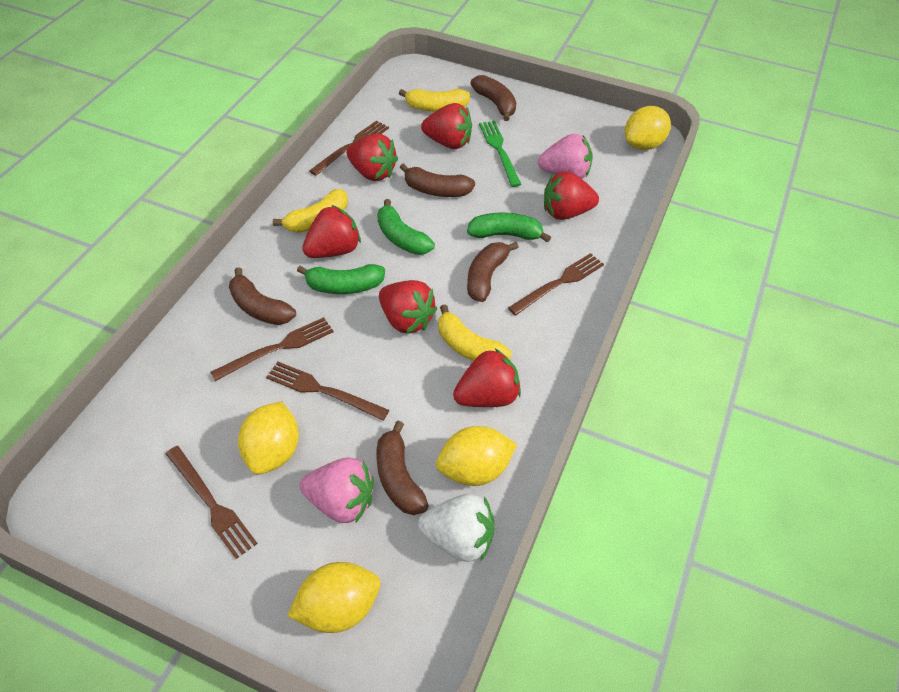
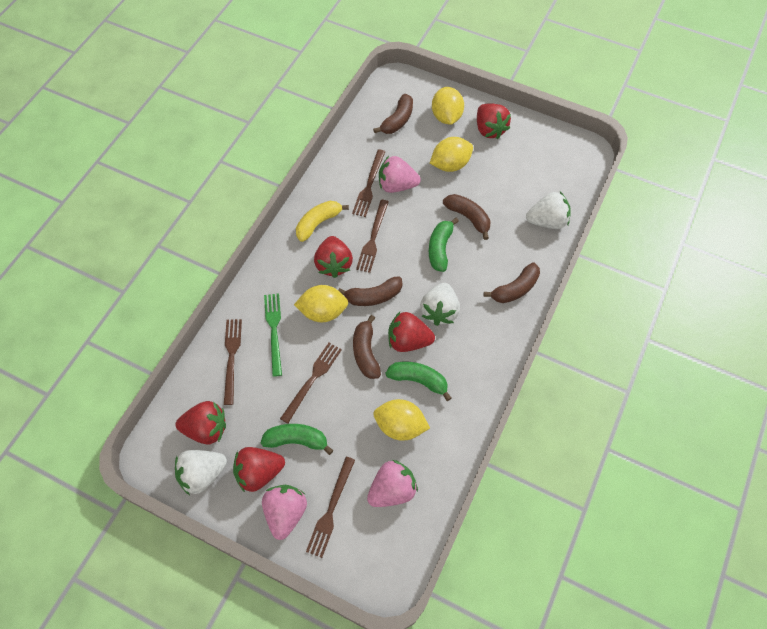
pink strawberry: [300,457,374,523] [538,134,593,179] = 2 -> [262,485,307,540] [367,460,418,507] [379,156,421,193] = 3
red strawberry: [302,205,361,258] [347,134,398,181] [379,280,437,334] [421,103,472,149] [453,348,521,407] [544,171,599,220] = 6 -> [176,401,226,445] [233,447,285,492] [314,236,353,278] [388,312,435,352] [477,103,511,139] = 5
white strawberry: [418,494,494,562] = 1 -> [175,450,227,495] [420,283,460,326] [526,192,571,229] = 3
yellow banana: [273,189,348,233] [399,89,470,112] [439,304,511,361] = 3 -> [296,201,349,242] = 1

